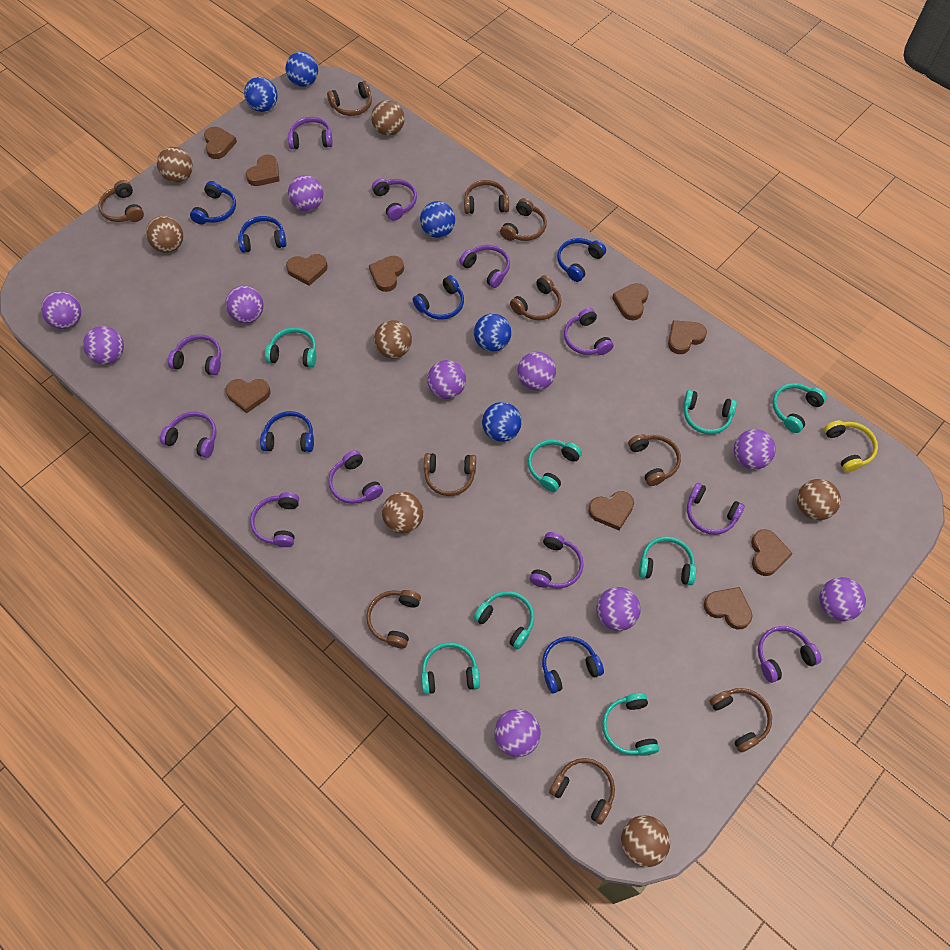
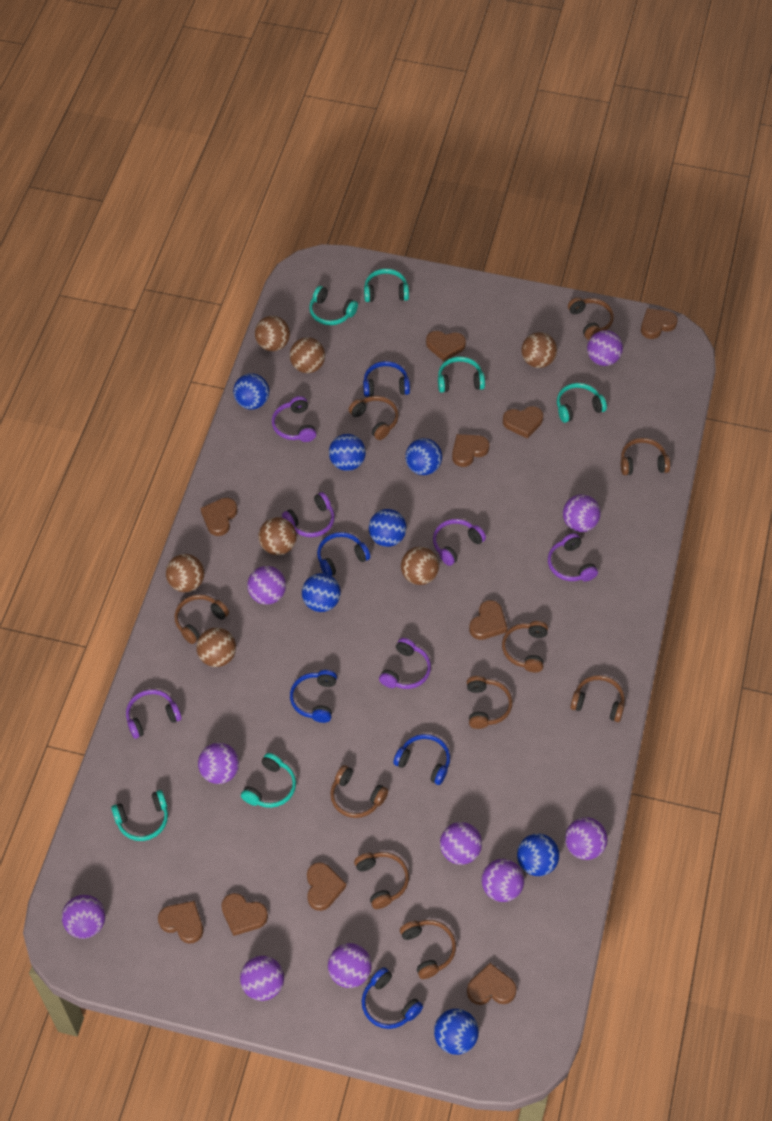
blue ball: [244,77,278,112] [285,52,318,87] [420,201,455,238] [474,313,512,351] [482,402,522,442] = 5 -> [233,373,269,409] [302,573,341,612] [329,434,366,471] [369,509,406,547] [405,438,442,475] [434,1009,479,1055] [517,834,559,876] = 7
blue headphones: [190,181,236,225] [238,216,287,253] [260,411,314,452] [413,275,464,320] [542,637,604,693] [557,238,606,282] = 6 -> [290,670,337,723] [317,532,370,576] [362,967,423,1029] [363,361,410,397] [393,734,450,785] = 5
purple headphones: [160,412,217,458] [168,334,221,375] [250,492,299,547] [288,117,333,149] [328,450,383,504] [372,178,417,221] [460,244,510,288] [530,532,584,588] [564,308,614,355] [687,483,745,535] [758,626,822,683] = 11 -> [126,689,182,739] [272,396,316,442] [282,492,335,537] [379,638,431,689] [433,519,486,566] [548,533,598,582] = 6
turquoise headphones: [265,327,316,367] [421,642,480,694] [473,591,534,649] [528,440,582,492] [602,693,659,756] [639,537,696,585] [683,390,737,434] [773,383,827,433] = 8 -> [111,790,168,841] [241,753,296,808] [309,286,358,325] [364,269,409,302] [438,357,485,393] [557,383,607,423] = 6
yellow headphones: [824,420,878,472] = 1 -> none = 0

